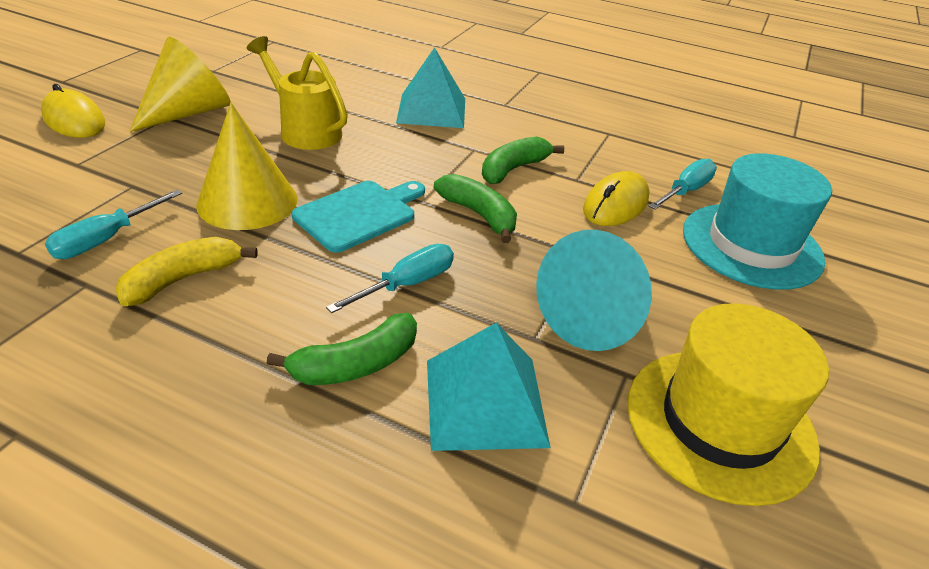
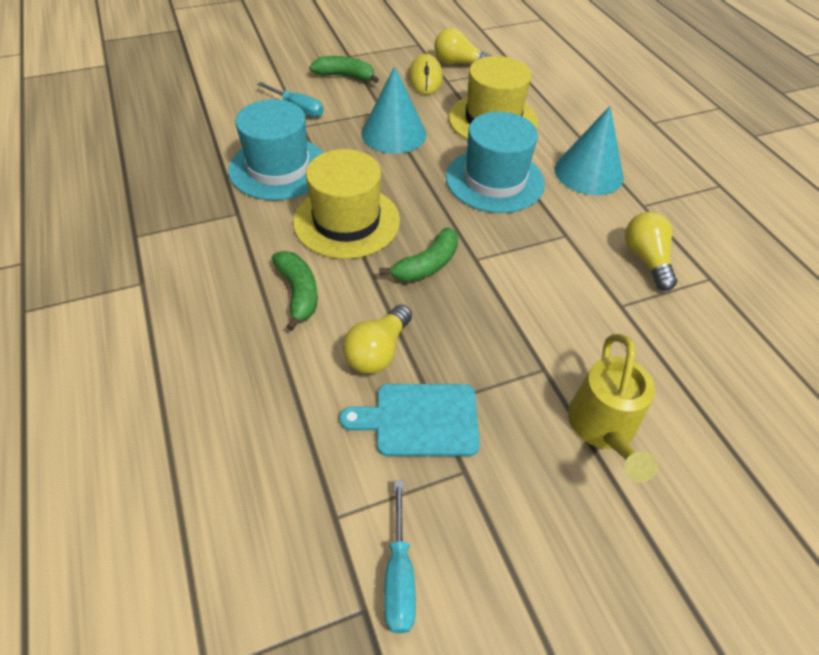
turquoise cone: [536,230,652,351] = 1 -> [361,66,426,154] [555,106,624,195] = 2
turquoise hat: [683,153,832,290] = 1 -> [228,99,323,200] [446,112,545,213] = 2
turquoise pyramid: [396,47,465,128] [427,323,551,451] = 2 -> none = 0
turquoise screwdriver: [45,190,182,259] [326,244,454,313] [649,159,717,210] = 3 -> [257,82,324,117] [384,480,416,633] = 2
yellow banana: [115,237,258,306] = 1 -> none = 0
yellow cone: [130,37,231,132] [196,103,297,230] = 2 -> none = 0
yellow hat: [627,303,829,506] = 1 -> [293,149,400,259] [448,56,538,140] = 2
yellow light bulb: none = 0 -> [343,305,412,374] [434,28,492,64] [625,212,677,291] = 3
yellow mouse: [41,84,105,138] [583,171,650,226] = 2 -> [408,54,443,94] = 1

